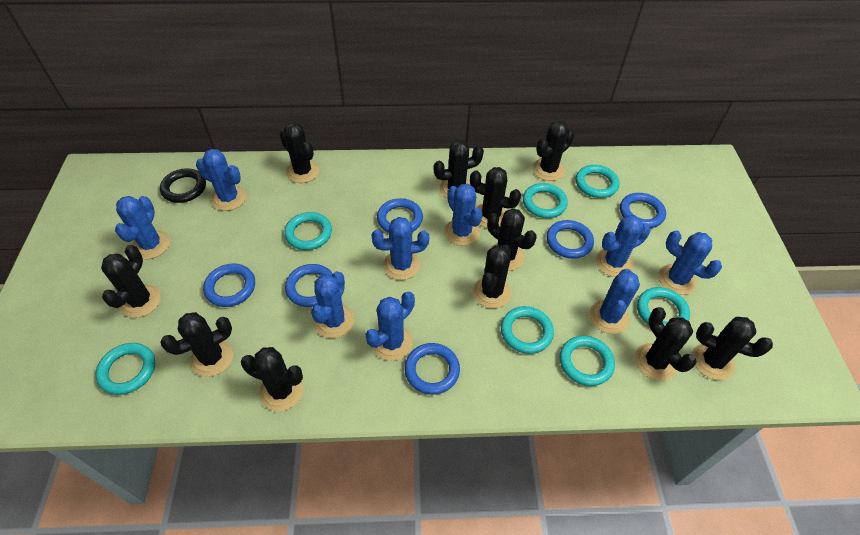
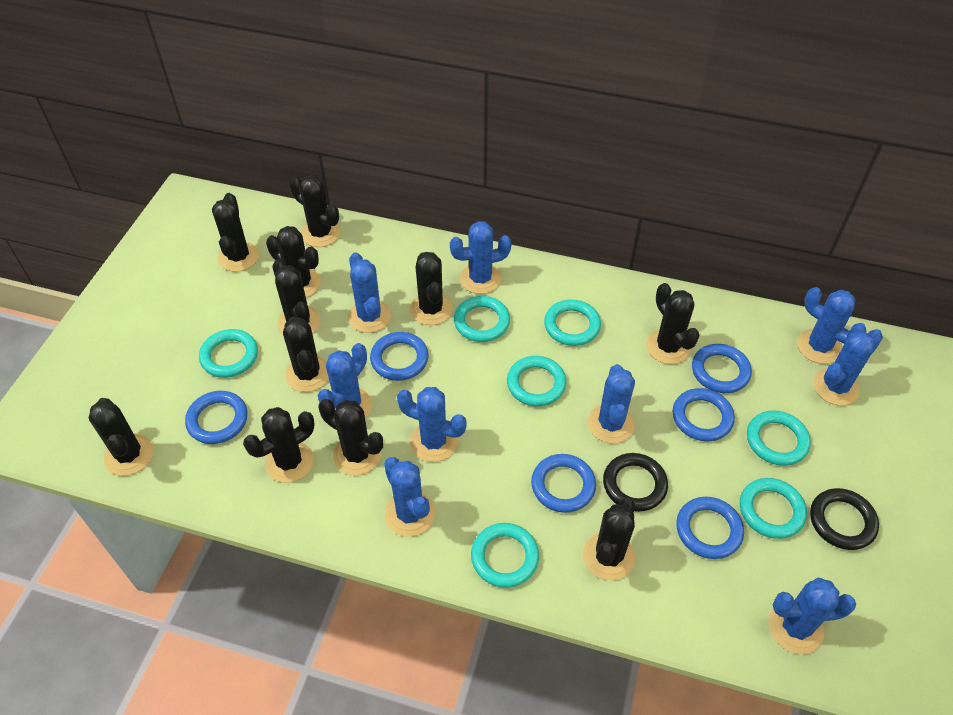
black ring: [160,168,206,203] = 1 -> [603,453,668,512] [810,488,879,550] = 2

